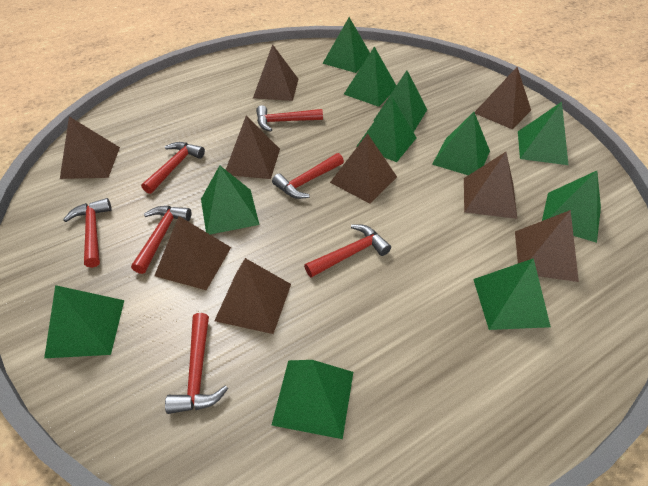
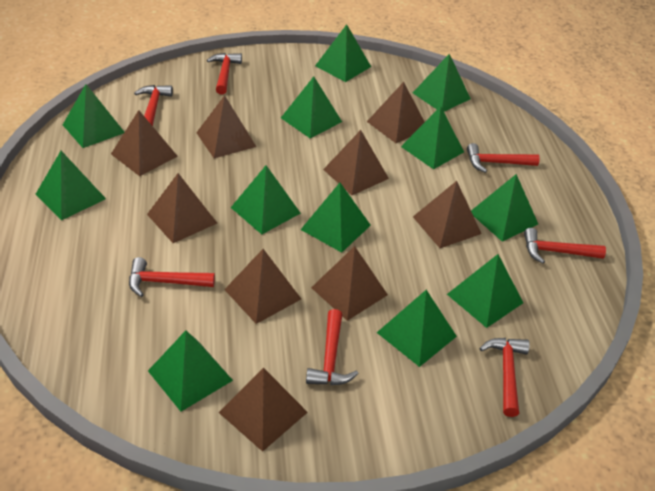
green pyramid: [44,285,124,358] [201,165,259,234] [272,360,353,439] [322,17,370,73] [344,46,396,107] [356,97,416,162] [373,70,427,132] [432,112,490,175] [473,258,551,330] [518,102,568,165] [542,171,601,243] = 11 -> [36,151,106,220] [63,84,124,148] [148,330,233,411] [231,165,301,235] [281,77,342,139] [301,183,371,253] [315,24,371,82] [377,290,457,367] [401,106,464,169] [413,54,471,112] [447,254,523,328] [471,174,538,242] = 12

